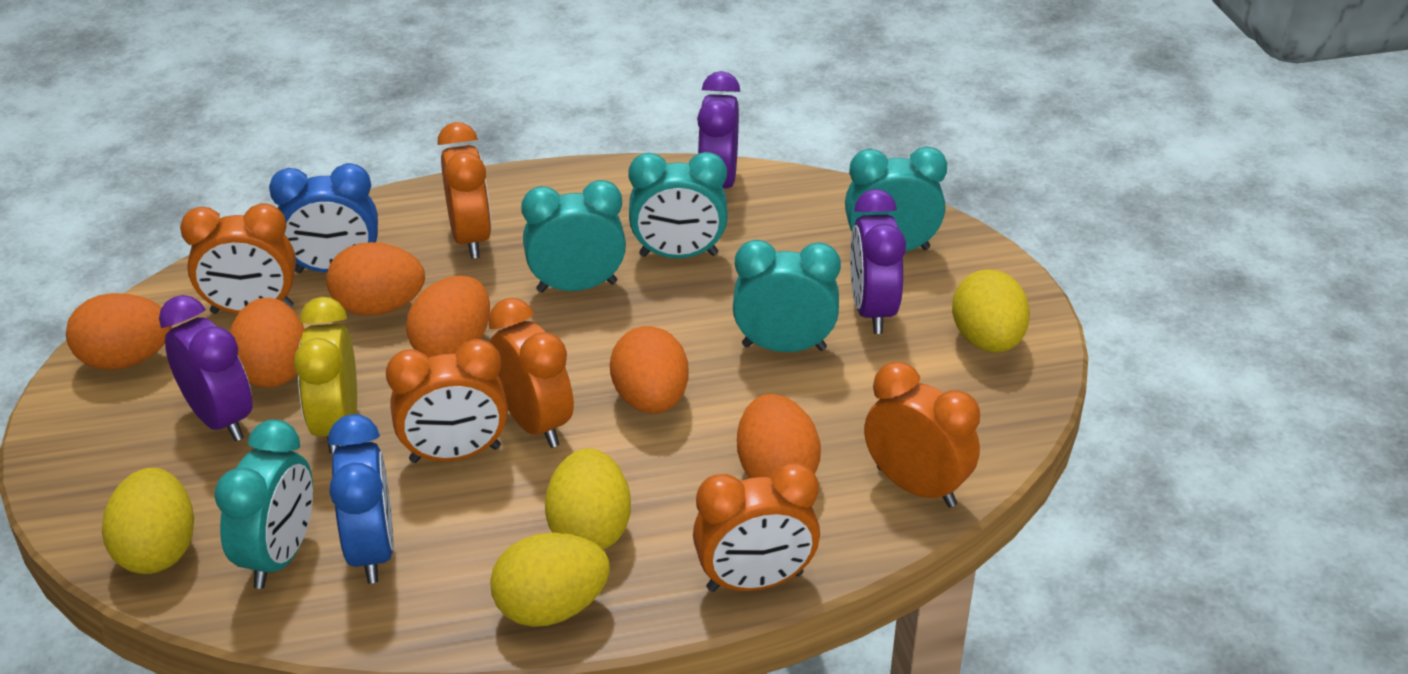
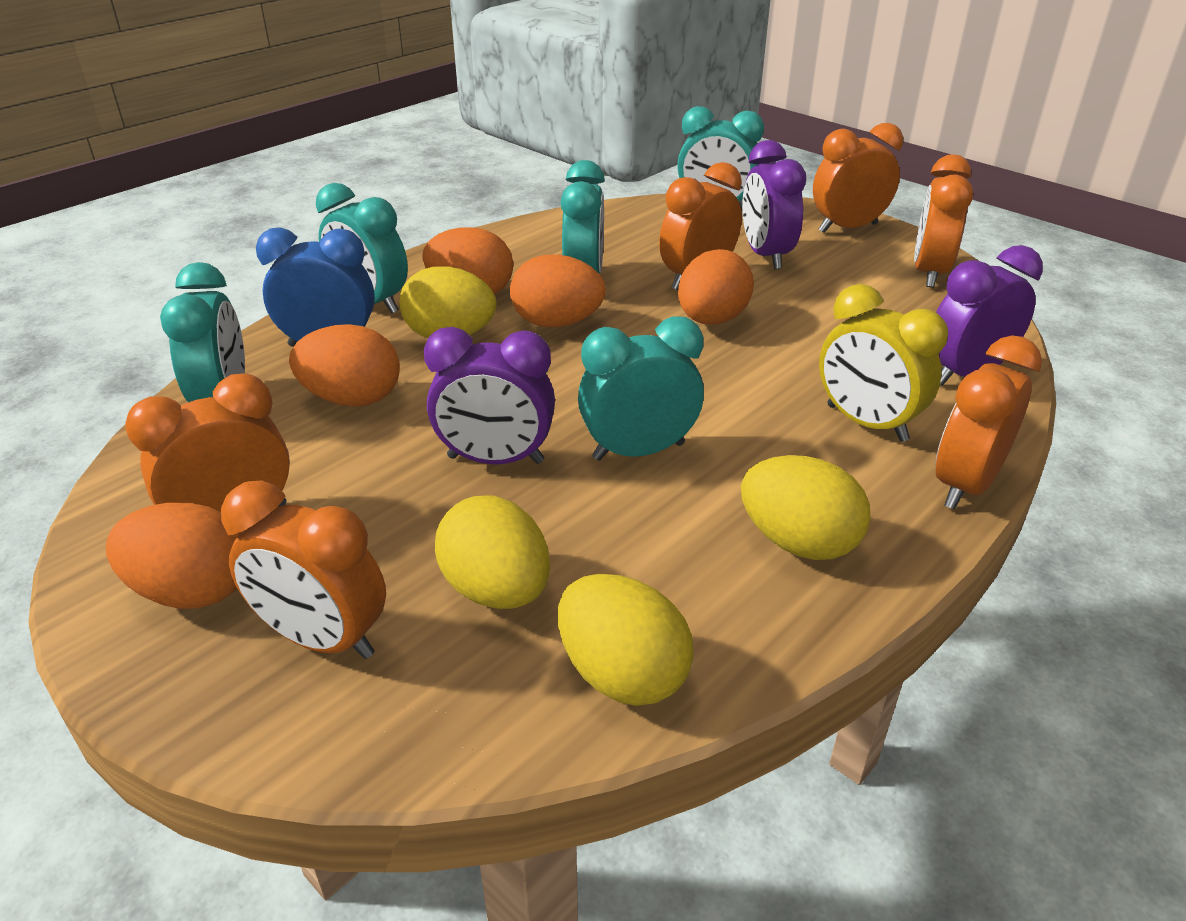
blue clock: [269,163,378,273] [328,414,394,584] = 2 -> [256,227,375,347] = 1
orange egg: [66,293,172,370] [230,298,304,388] [326,242,425,316] [406,276,490,358] [610,326,689,414] [737,394,821,478] = 6 -> [106,503,242,609] [289,324,400,407] [422,228,513,294] [510,254,606,327] [678,249,754,325] = 5

